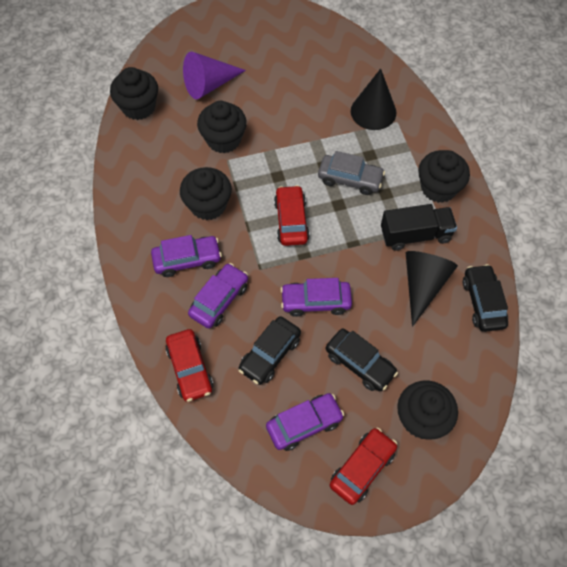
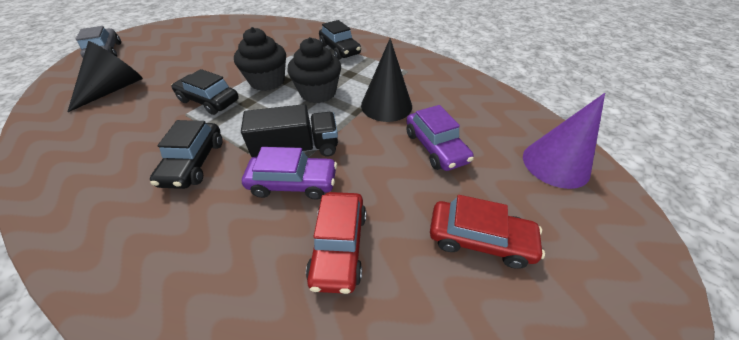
black cupcake: [110,67,158,120] [180,167,232,220] [197,101,247,153] [397,381,458,439] [418,150,470,203] = 5 -> [234,27,286,91] [287,37,341,103] = 2
purple car: [151,235,222,277] [188,263,248,329] [266,393,344,451] [280,278,352,317] = 4 -> [242,147,337,200] [406,105,474,171] = 2
red car: [165,329,213,402] [274,185,310,246] [330,428,397,505] = 3 -> [306,192,366,294] [430,195,545,269] = 2

